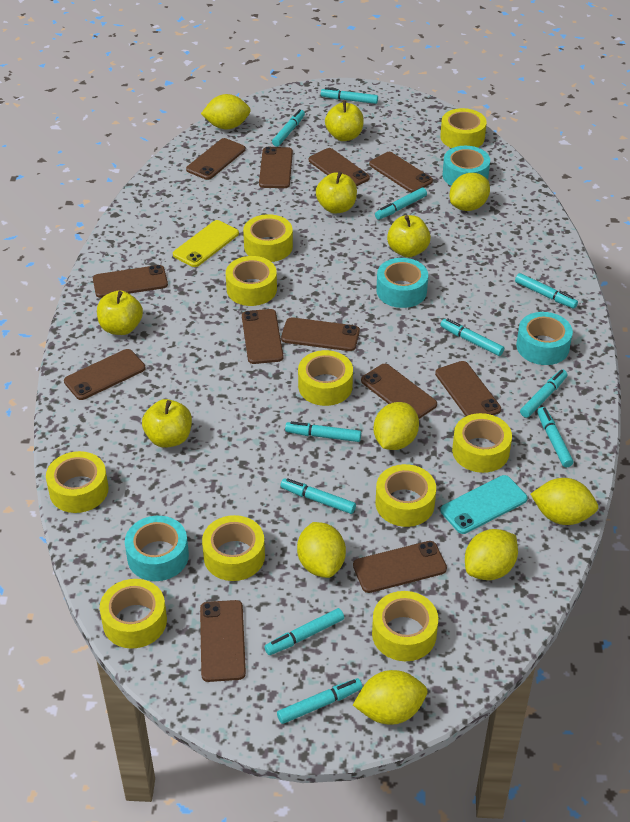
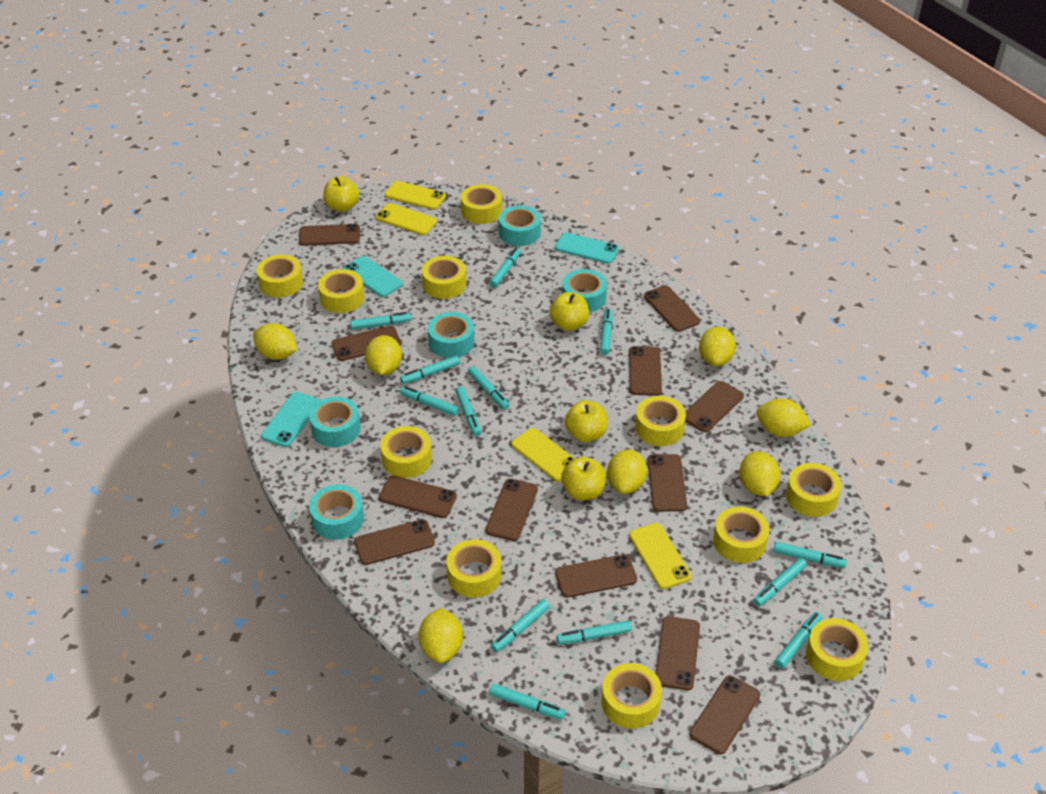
turquoise marker: [265,608,344,655] [272,109,305,147] [277,678,363,724] [281,478,356,514] [285,421,361,442] [321,87,378,104] [375,188,427,220] [440,318,504,356] [515,273,578,308] [520,370,567,418] [537,407,574,467] = 11 -> [350,312,411,330] [400,355,460,384] [400,386,459,416] [455,386,481,436] [468,366,509,409] [489,248,521,287] [489,684,566,720] [491,599,550,652] [556,620,632,644] [600,308,613,355] [753,558,807,606] [773,542,847,568] [775,612,822,669] = 13
turquoise phone: [440,475,528,534] = 1 -> [261,392,320,447] [343,256,403,297] [555,232,619,264] = 3
turquoise tape: [125,516,189,581] [376,258,428,308] [443,146,490,186] [516,312,573,365] = 4 -> [309,397,361,447] [309,484,364,540] [428,312,474,358] [499,205,541,246] [562,269,607,312] = 5
yellow apple: [97,290,143,335] [142,399,192,448] [316,171,357,214] [325,100,364,141] [387,215,431,258] = 5 -> [323,176,359,212] [549,292,589,331] [561,457,606,500] [565,400,608,442] = 4
yellow phone: [173,220,239,267] = 1 -> [375,203,437,235] [385,181,446,210] [511,428,575,482] [629,523,691,589] = 4
yellow tape: [46,451,109,513] [100,579,167,648] [202,515,265,581] [226,256,277,306] [243,214,293,262] [298,350,353,406] [372,591,438,661] [376,464,436,527] [440,108,487,148] [452,413,512,473] = 10 -> [257,254,303,298] [318,269,364,313] [380,426,432,478] [422,256,466,299] [447,539,502,598] [461,184,502,224] [601,663,662,729] [635,396,686,446] [713,506,770,563] [786,463,842,517] [806,618,868,681] = 11

